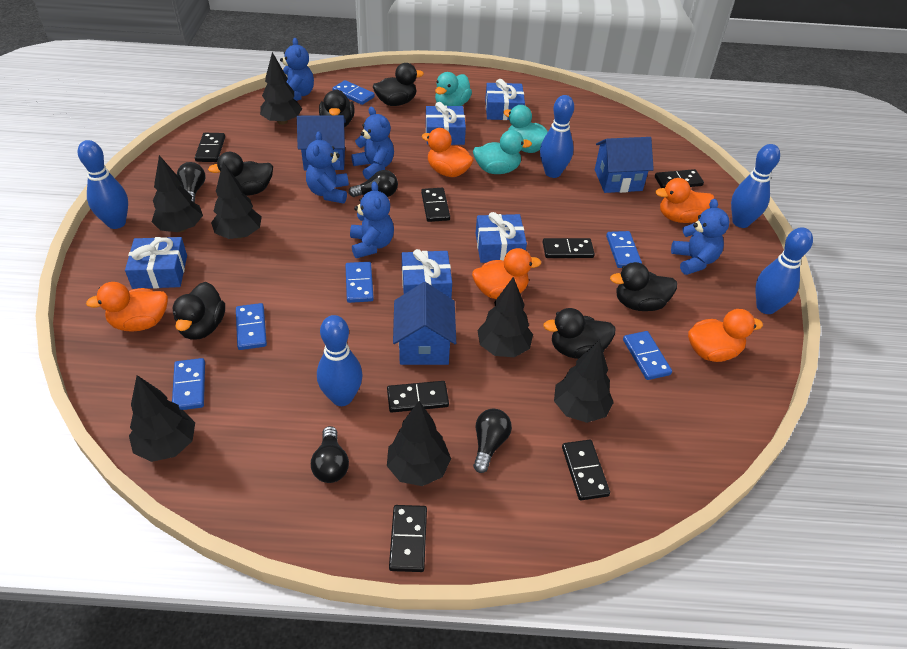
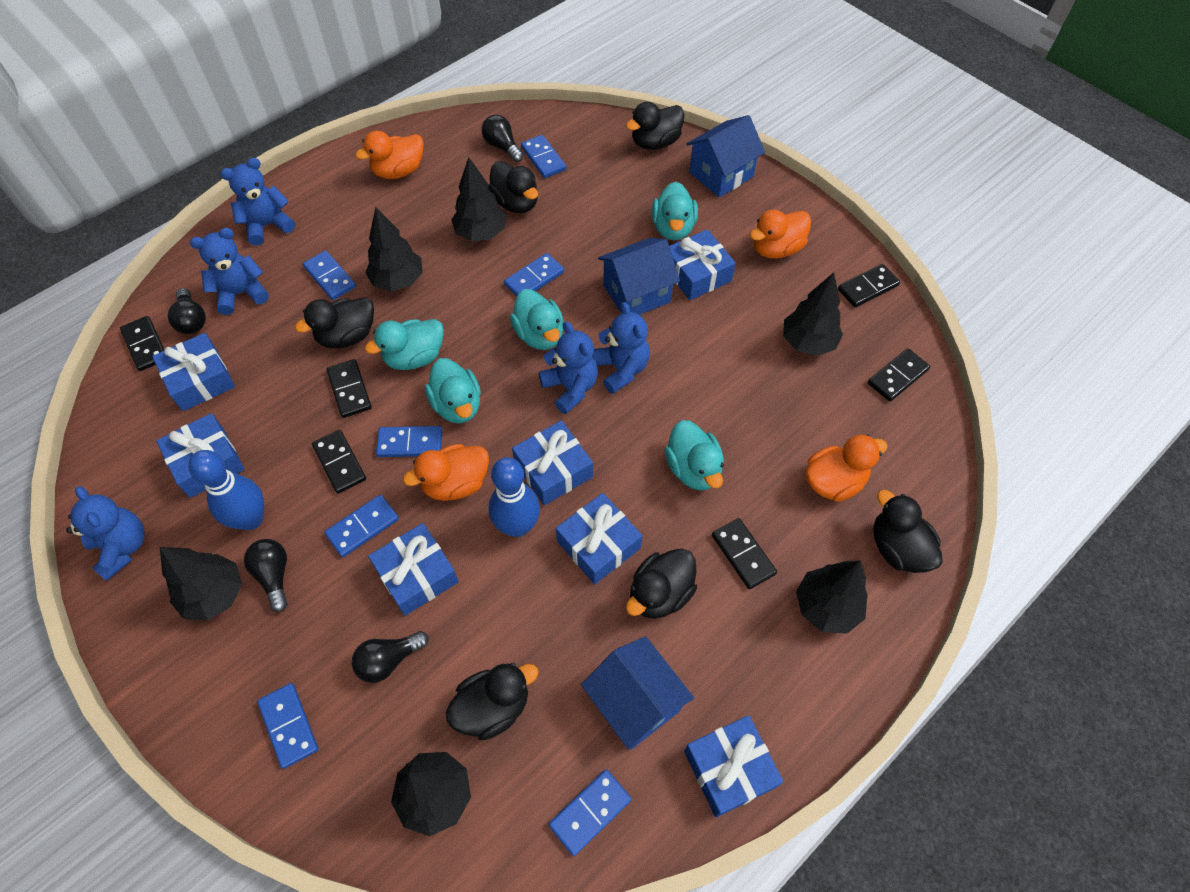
black domino: [195,133,225,162] [387,381,449,412] [389,505,427,572] [421,188,450,222] [543,238,595,258] [562,440,610,500] [655,169,704,188] = 7 -> [120,316,164,371] [312,430,366,493] [327,359,372,418] [712,518,777,589] [838,264,900,307] [868,348,930,401] = 6
black tree: [129,375,195,462] [152,155,203,232] [211,162,262,239] [260,52,302,125] [387,401,451,486] [477,277,533,357] [554,339,614,423] = 7 -> [160,547,242,621] [365,207,423,291] [391,752,471,836] [451,157,506,241] [783,272,843,356] [796,560,868,634] = 6
blue bowling pin: [78,140,128,229] [317,315,363,406] [540,95,574,178] [731,144,780,228] [755,228,813,314] = 5 -> [188,450,264,530] [488,457,540,537] = 2
blue domino: [172,358,205,410] [236,303,267,350] [332,80,375,105] [345,262,374,303] [606,231,642,268] [623,331,672,380] = 6 -> [257,683,318,769] [303,251,356,300] [324,495,399,557] [376,426,442,457] [504,253,564,296] [521,135,566,178] [549,770,631,856] = 7
blue gift: [125,237,187,289] [402,249,452,299] [426,102,466,145] [476,212,527,263] [485,79,525,120] = 5 -> [152,333,235,411] [156,413,245,498] [368,523,459,616] [512,420,593,505] [556,493,642,584] [669,229,736,300] [684,715,783,818] = 7
orange duck: [86,282,168,332] [422,128,473,177] [472,248,541,299] [655,178,714,223] [688,309,763,362] = 5 -> [355,131,424,179] [403,444,489,501] [750,210,811,259] [806,435,888,502] = 4
turquoise duck: [435,72,472,106] [473,130,532,174] [503,105,548,153] = 3 -> [365,319,444,370] [425,358,481,424] [510,289,564,350] [652,182,698,240] [664,420,724,491] = 5

